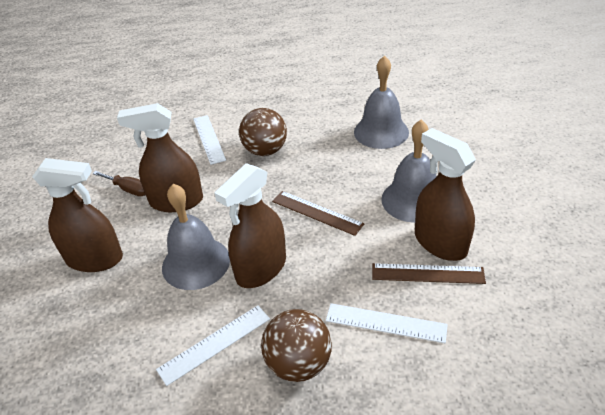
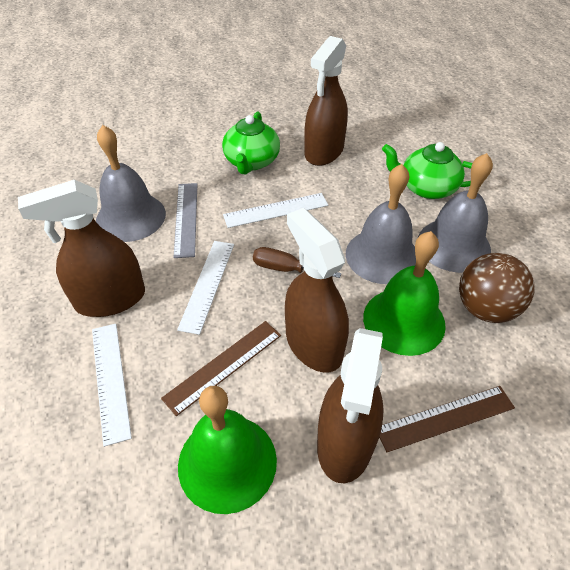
brown ball: [239,108,287,156] [261,309,332,382] = 2 -> [459,253,534,323] = 1
green bell: none = 0 -> [178,386,277,514] [363,231,446,356] = 2
green teapot: none = 0 -> [222,112,280,174] [382,142,472,199] = 2
grey ruler: none = 0 -> [173,183,197,258] = 1

